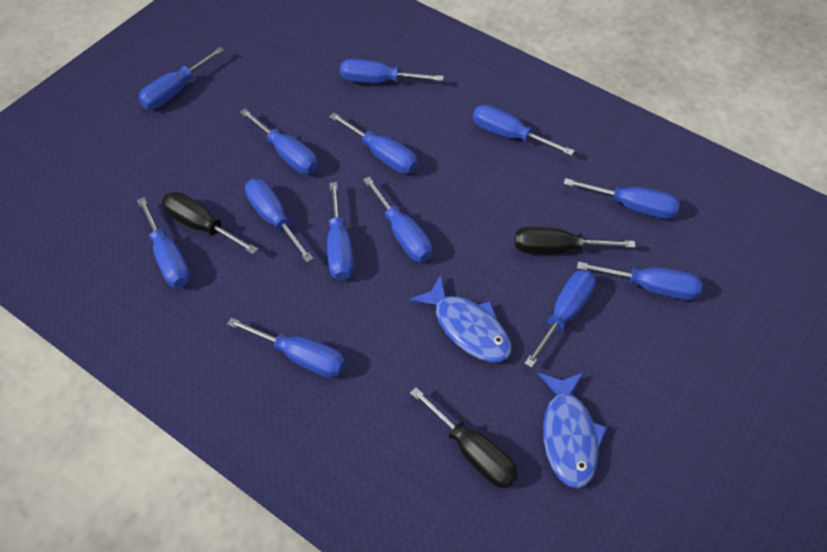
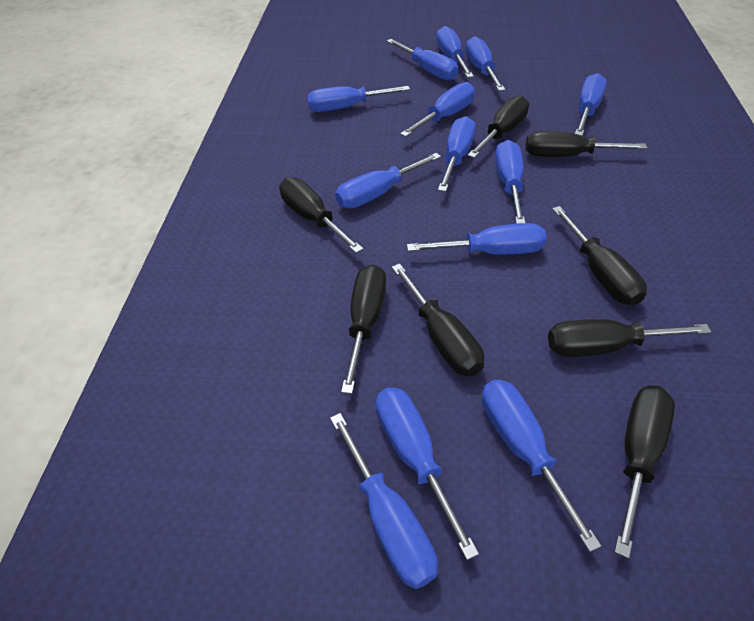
black screwdriver: [162,192,258,255] [410,387,518,488] [515,227,635,254] = 3 -> [279,177,363,253] [341,265,386,394] [392,264,484,376] [467,96,529,158] [526,131,647,157] [548,319,711,357] [552,206,647,306] [615,385,675,559] = 8
blue fish: [410,275,511,362] [538,372,608,488] = 2 -> none = 0

